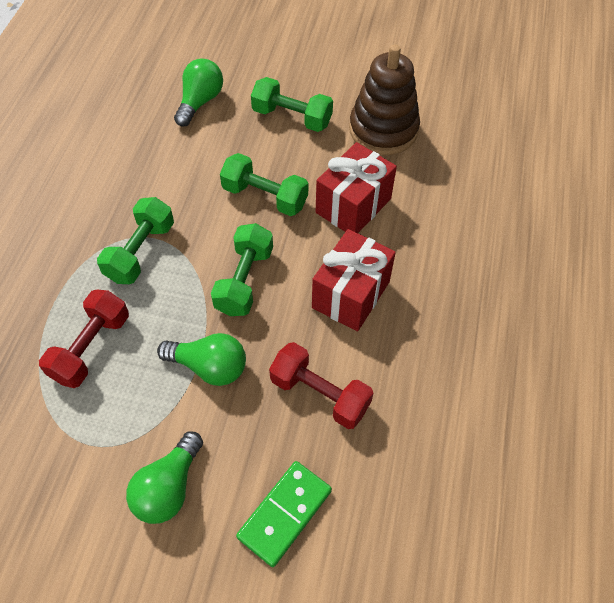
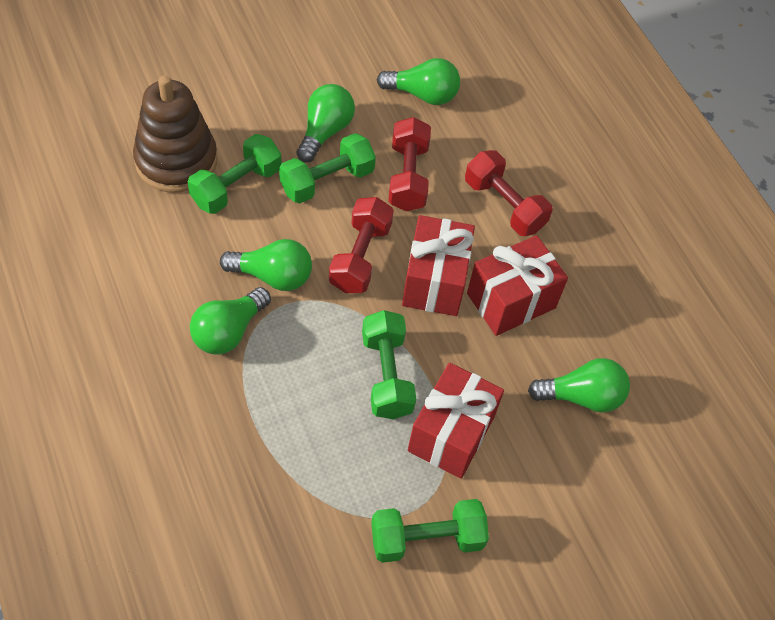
green domino: [236,461,332,567] = 1 -> none = 0
green light bulb: [126,431,203,524] [157,333,246,386] [174,59,223,127] = 3 -> [190,287,271,354] [220,239,312,291] [296,84,355,162] [377,58,460,105] [528,358,630,413] = 5
red dumbbell: [39,290,129,388] [269,342,373,429] = 2 -> [329,197,394,293] [388,117,431,211] [465,150,553,236] = 3
red gift: [312,229,396,331] [316,142,397,233] = 2 -> [402,215,475,316] [408,363,504,479] [467,235,568,336] = 3

